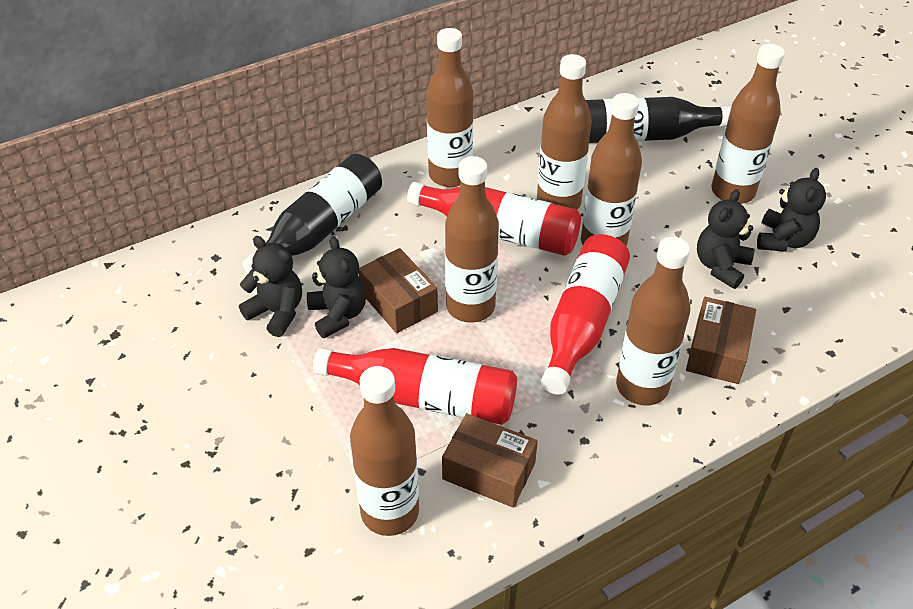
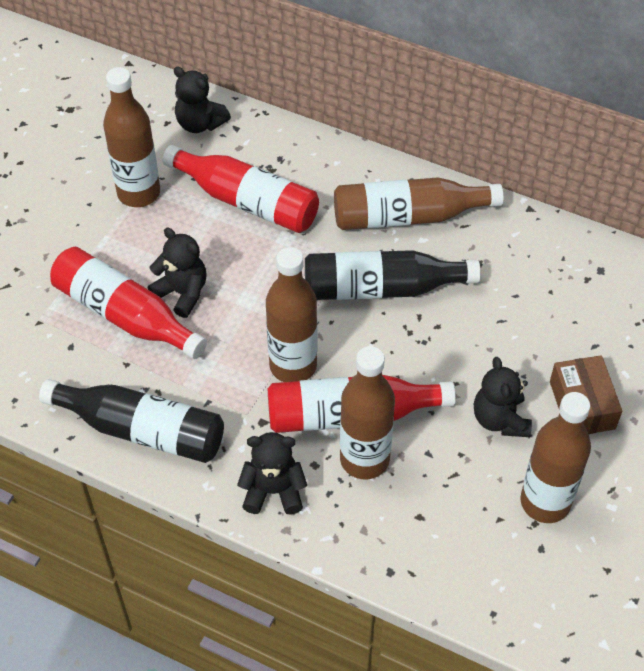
brown bottle: [350,366,419,536] [426,28,473,187] [445,156,499,323] [537,54,592,209] [581,93,642,246] [616,237,691,406] [711,44,785,204] = 7 -> [103,67,160,207] [266,247,317,382] [334,177,504,230] [340,346,395,479] [520,392,591,523] = 5
brown box: [359,248,438,333] [442,413,538,508] [686,297,756,384] = 3 -> [550,355,622,434] = 1

